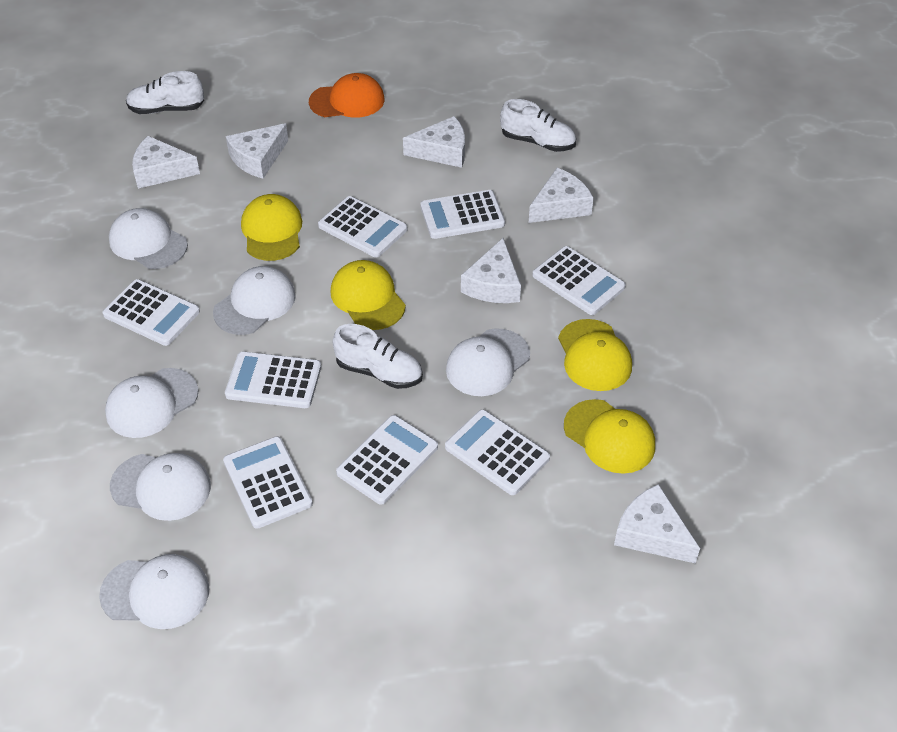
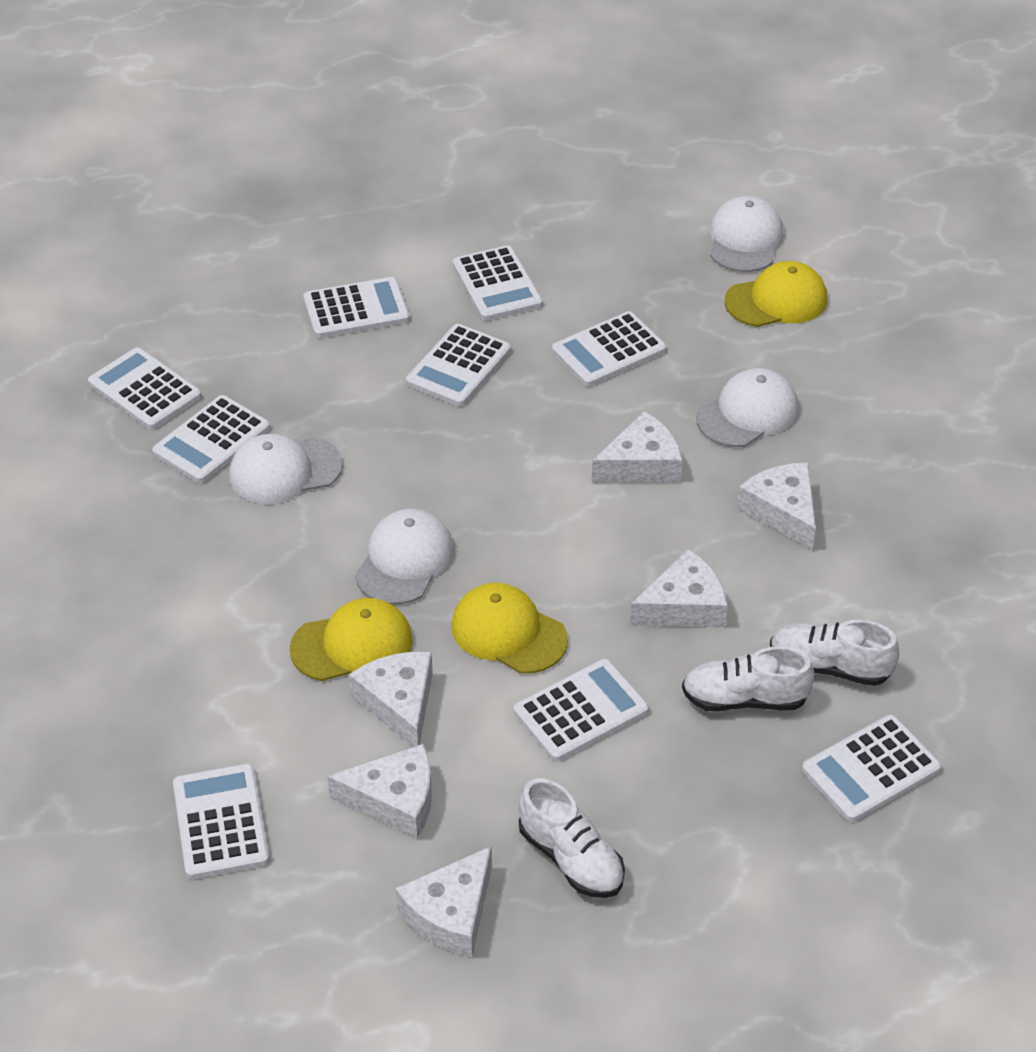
orange cap: [309,73,384,118] = 1 -> none = 0
white calculator: [102,279,200,346] [223,436,313,529] [225,351,321,408] [318,196,407,258] [336,415,438,505] [420,190,505,239] [445,410,550,495] [532,246,626,315] = 8 -> [88,347,201,430] [152,395,270,483] [173,764,269,879] [303,277,410,338] [406,324,511,406] [453,246,543,321] [514,659,649,761] [552,311,666,387] [802,715,941,822] = 9
white cap: [99,554,209,629] [105,368,199,438] [109,208,188,269] [110,453,211,521] [213,266,296,335] [446,328,530,396] = 6 -> [229,434,343,504] [355,509,454,605] [696,368,799,447] [710,196,783,272] = 4
yellow cap: [241,194,302,261] [330,260,406,330] [558,319,632,391] [564,399,655,474] = 4 -> [290,598,413,681] [451,583,568,674] [725,261,827,327] = 3

